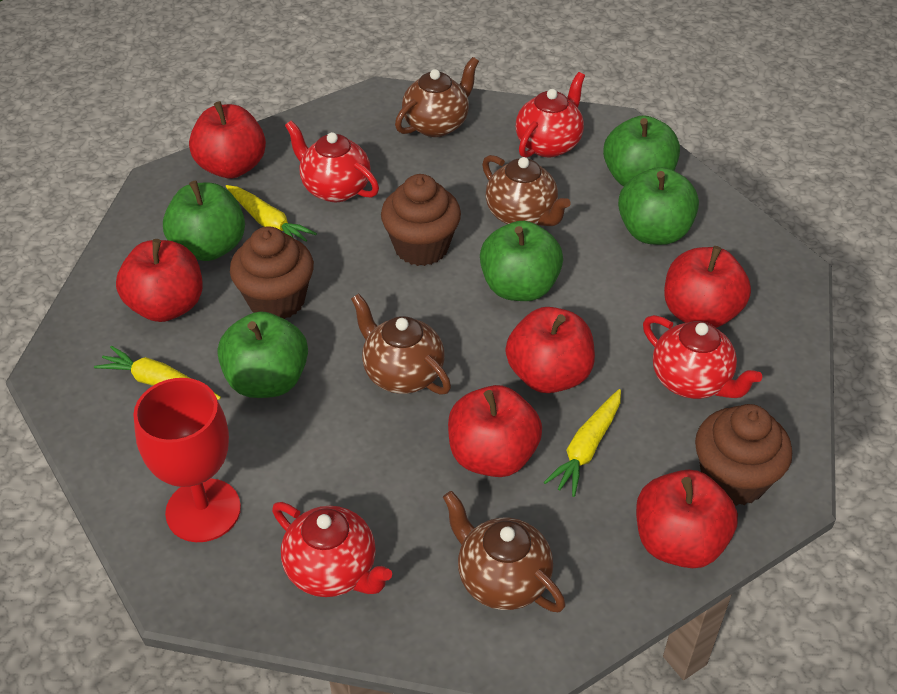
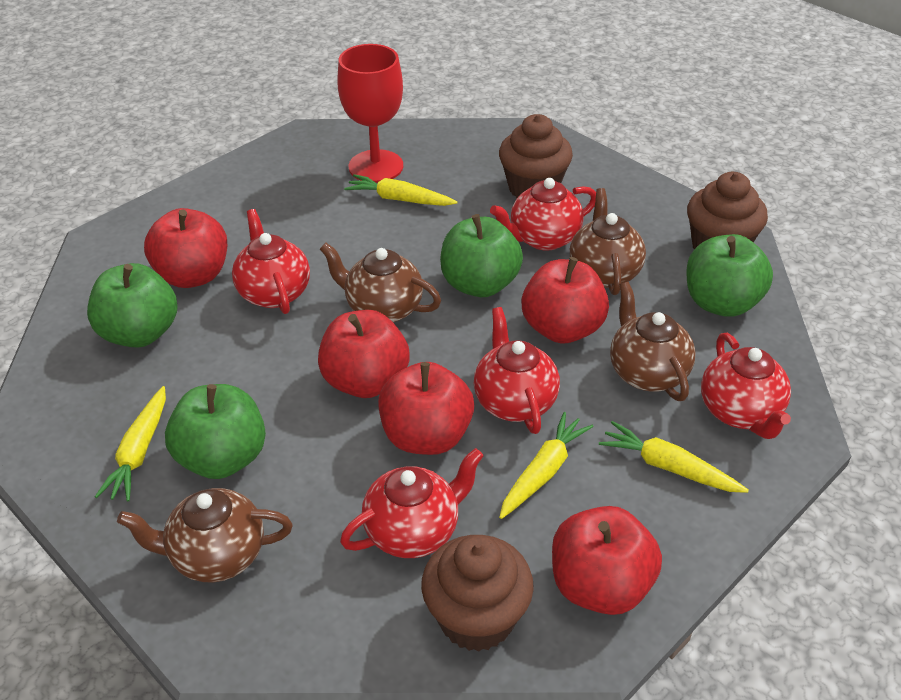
green apple: [163,180,245,261] [218,311,308,398] [480,221,563,301] [603,115,680,187] [618,167,699,245] = 5 -> [87,263,178,348] [165,384,266,479] [440,214,523,297] [687,234,773,317] = 4
red apple: [116,239,203,322] [189,101,266,179] [448,385,542,477] [506,307,595,393] [636,469,738,568] [664,246,751,328] = 6 -> [144,208,227,288] [318,310,410,398] [378,362,474,455] [521,257,609,344] [552,506,662,615] = 5
red teapot: [272,502,392,597] [285,120,379,202] [516,72,585,158] [643,315,762,399] = 4 -> [232,209,310,314] [340,448,483,558] [474,307,560,434] [490,178,596,251] [701,333,791,439] = 5
yellow carrot: [94,346,221,400] [226,185,317,242] [543,389,621,497] = 3 -> [95,386,166,501] [344,174,457,206] [499,412,594,519] [599,421,749,493] = 4

